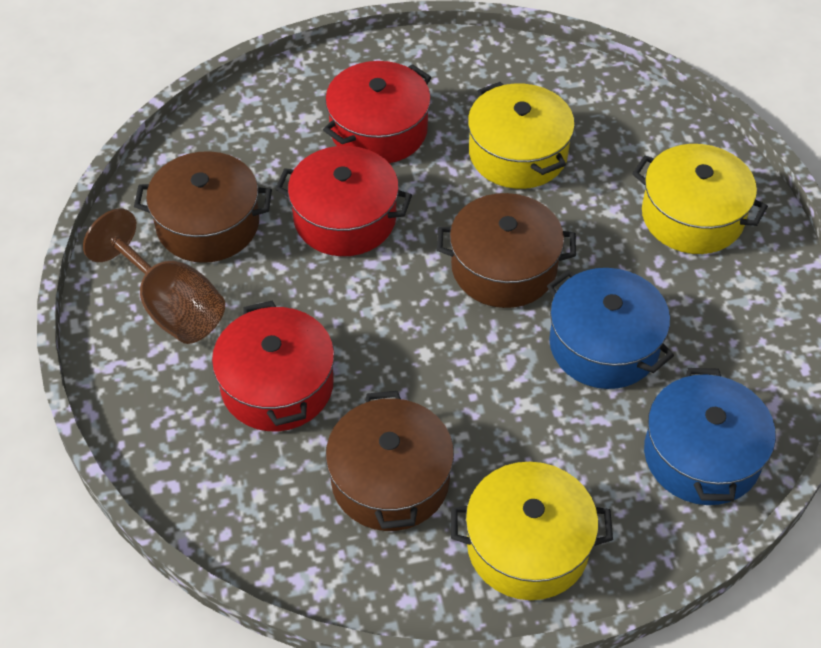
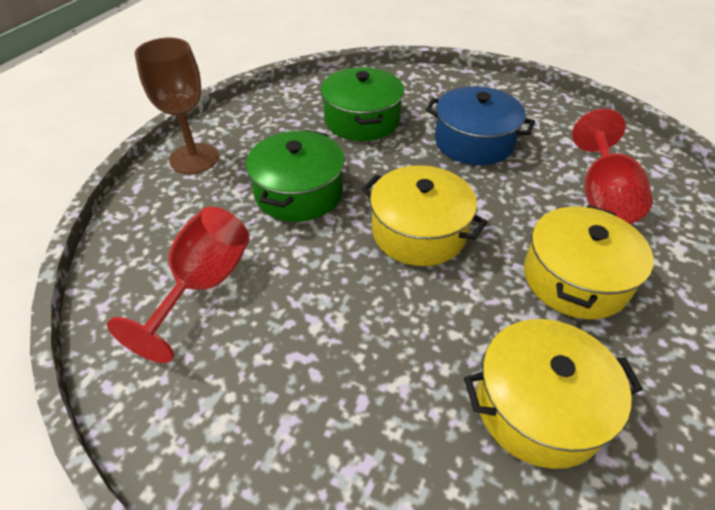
blue pot: [547,268,674,389] [644,368,776,505] = 2 -> [426,86,535,165] = 1
brown pot: [134,151,272,263] [326,391,454,531] [437,193,576,308] = 3 -> none = 0
green pot: none = 0 -> [246,130,345,222] [321,67,404,141] = 2
red goblet: none = 0 -> [107,207,249,363] [572,109,653,224] = 2
red pot: [212,301,334,431] [275,146,412,256] [323,61,431,163] = 3 -> none = 0

